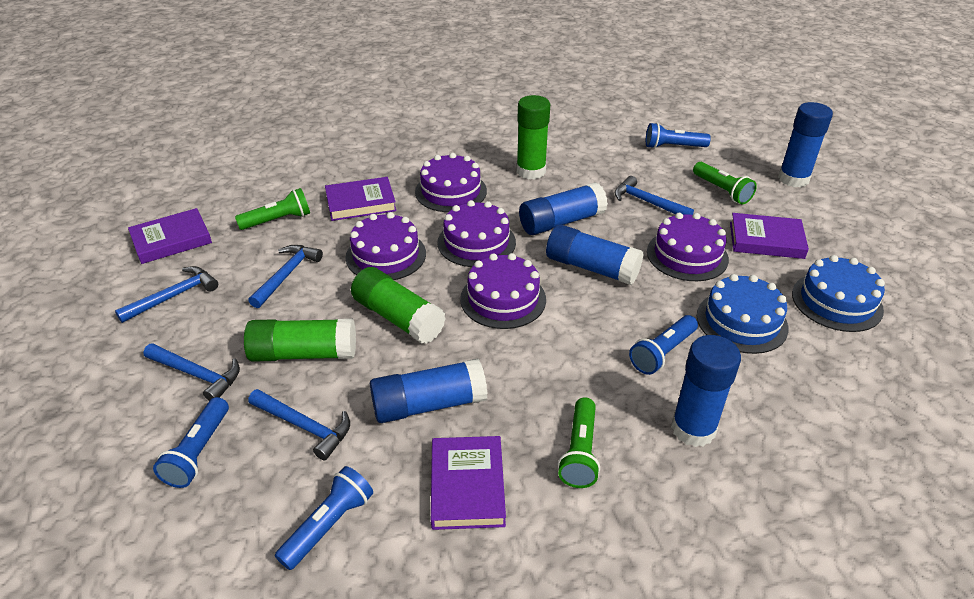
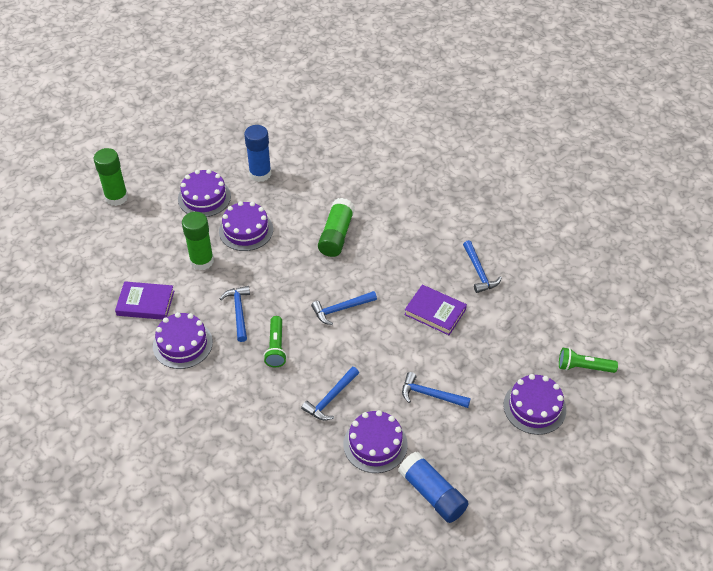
blue cake: [697,274,789,354] [792,255,885,332] = 2 -> none = 0
blue flashlight: [153,397,229,488] [275,466,373,570] [629,315,698,375] [646,123,711,149] = 4 -> none = 0
blue glue stick: [370,359,487,423] [519,182,608,235] [546,225,643,285] [671,335,741,447] [778,102,833,187] = 5 -> [244,125,271,182] [398,452,469,523] = 2
green flashlight: [235,188,310,230] [558,397,600,488] [693,162,757,204] = 3 -> [264,316,287,367] [559,348,618,373] = 2
purple book: [128,208,212,264] [325,177,396,221] [431,436,506,530] [730,213,809,259] = 4 -> [115,281,174,320] [404,285,467,335] = 2

